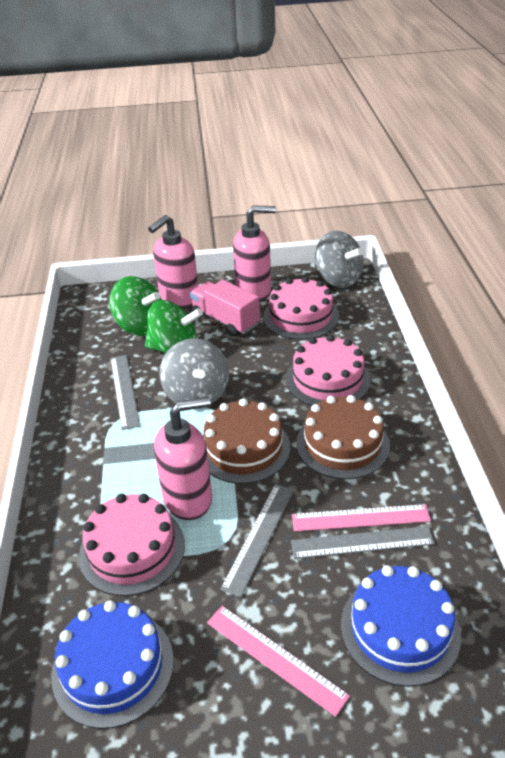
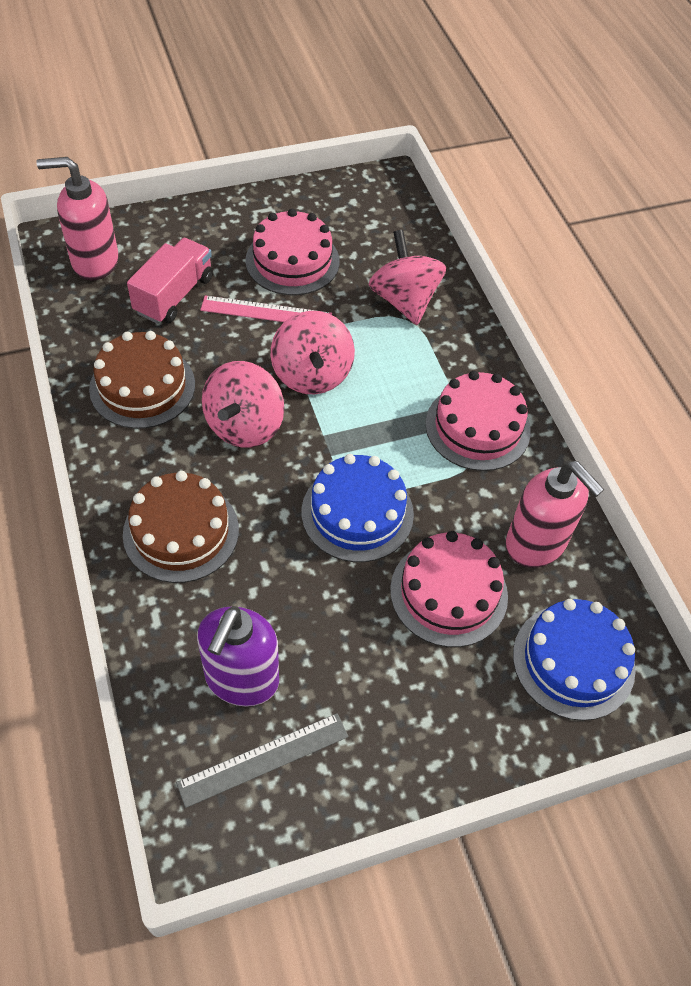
green spinning top: [109,276,162,336] [145,300,203,353] = 2 -> none = 0
grey ruler: [110,355,140,430] [220,484,294,597] [291,526,435,559] = 3 -> [176,713,348,808] = 1
grey spinning top: [159,338,229,404] [315,231,364,288] = 2 -> none = 0
pink ruler: [207,606,350,717] [292,504,431,532] = 2 -> [200,295,332,322] = 1
pink soap dispenser: [148,215,198,309] [154,397,212,520] [233,205,276,302] = 3 -> [36,157,119,280] [505,461,605,568] = 2
pink spinning top: none = 0 -> [202,361,284,448] [271,311,355,394] [368,230,446,325] = 3
purple soap dispenser: none = 0 -> [197,606,279,707] = 1

